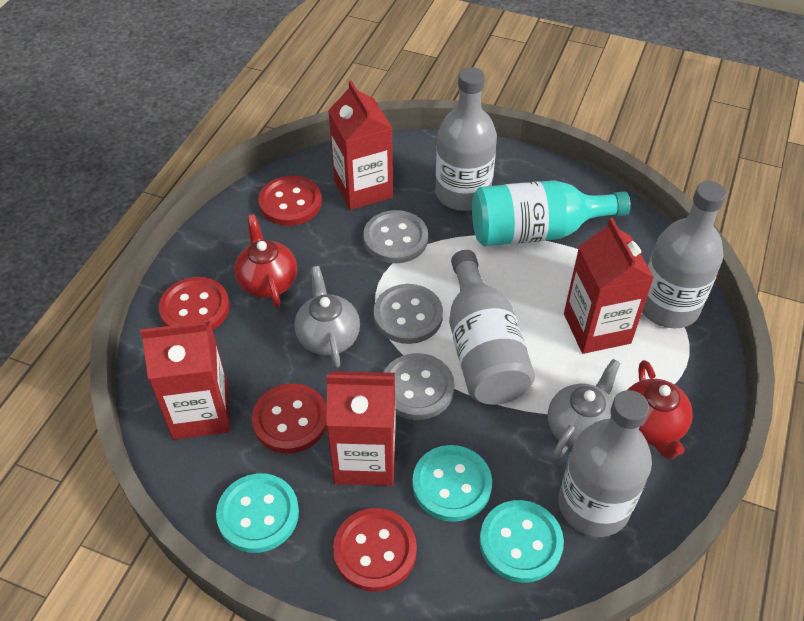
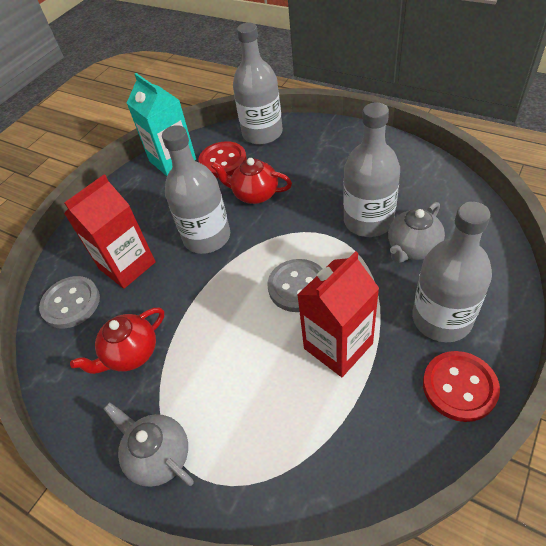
grey button: [363,210,428,263] [373,284,443,344] [384,353,454,420] = 3 -> [39,276,100,329] [268,259,322,312] = 2
red button: [159,277,230,330] [252,384,327,453] [258,176,322,226] [333,508,417,592] = 4 -> [198,141,247,178] [423,351,500,422] = 2
red carton: [140,321,230,440] [326,371,396,486] [328,81,393,210] [564,218,654,354] = 4 -> [64,174,156,289] [297,251,379,377] = 2
turquoise bottle: [472,180,631,246] = 1 -> none = 0
turquoise button: [216,473,299,553] [412,445,492,522] [480,500,564,583] = 3 -> none = 0
turquoise carton: none = 0 -> [127,73,196,176] = 1

